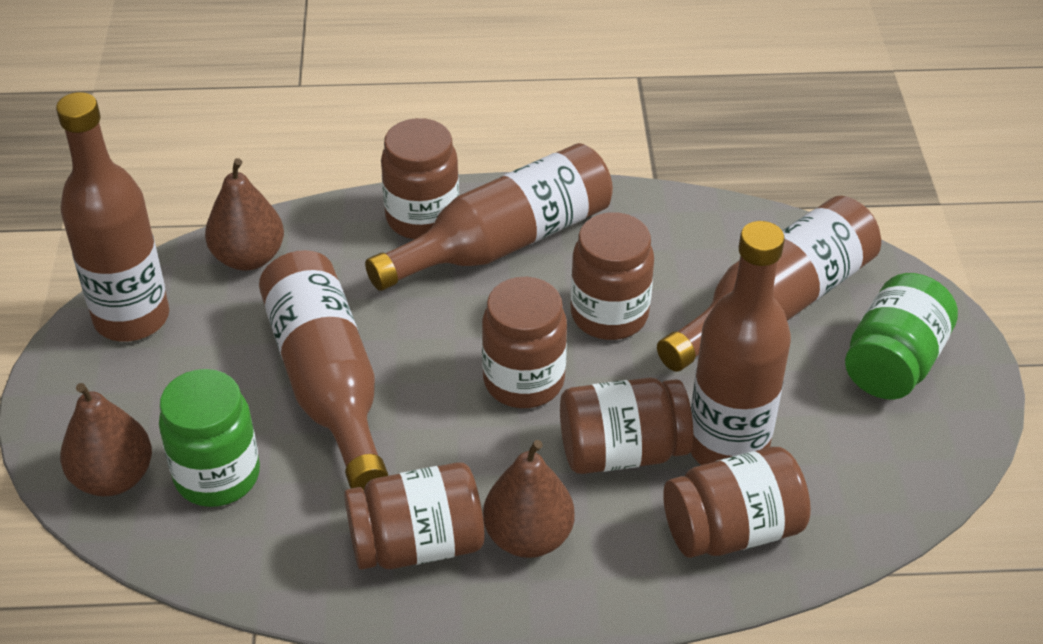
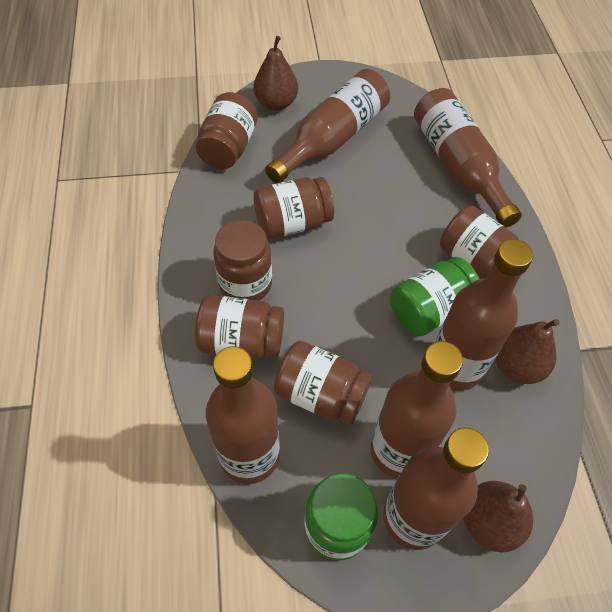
brown bottle: [56,92,169,342] [259,250,388,490] [365,143,613,291] [657,196,881,372] [691,221,791,465] = 5 -> [206,346,280,484] [265,69,390,183] [370,341,463,479] [383,427,489,550] [414,88,522,228] [435,239,533,391] = 6

